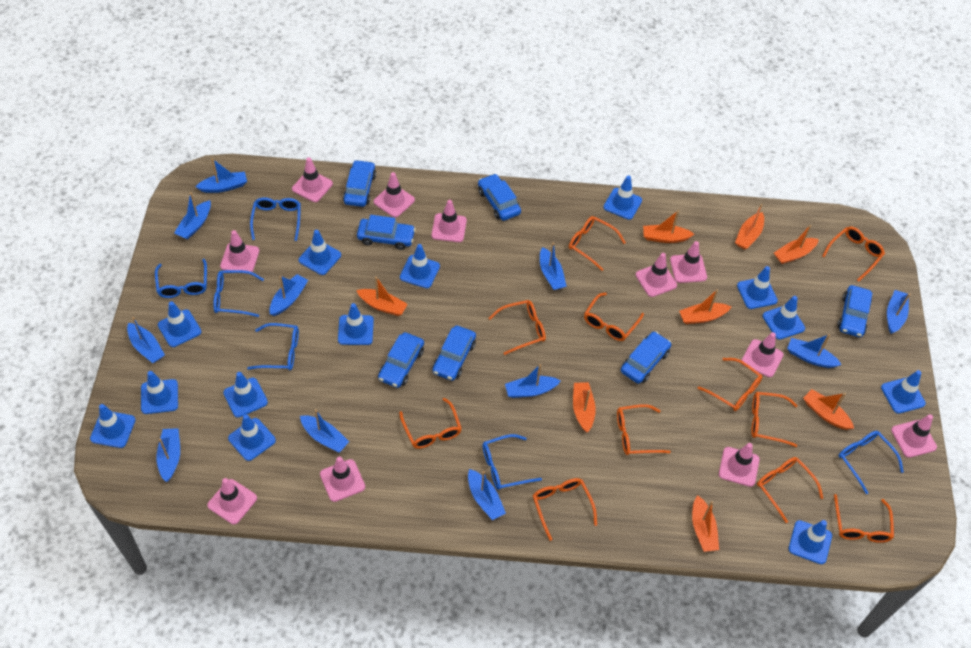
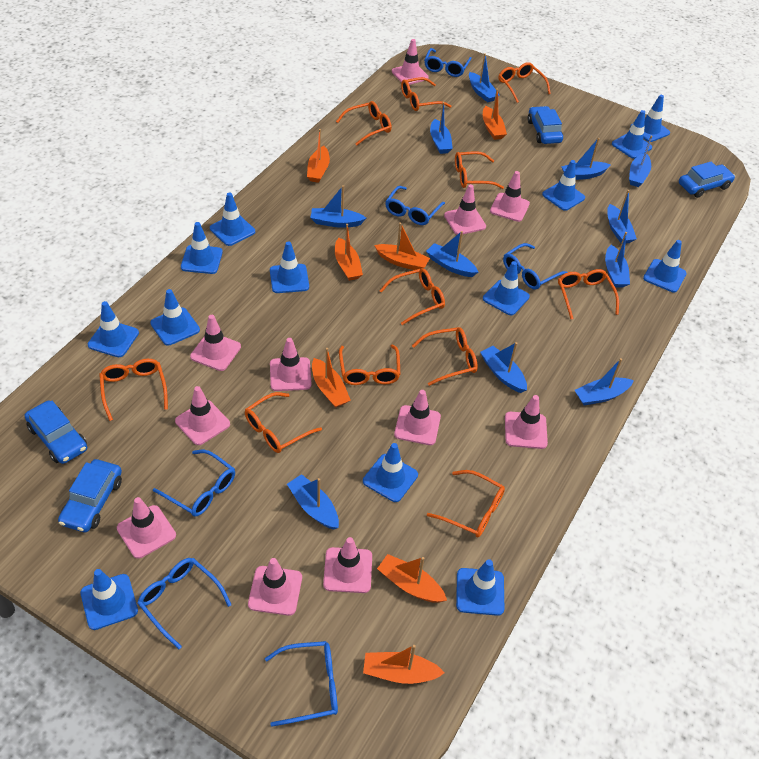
blue car: [343,160,376,207] [357,215,416,250] [378,332,424,388] [432,325,476,381] [478,173,521,221] [621,331,671,384] [837,285,872,337] = 7 -> [25,401,87,464] [58,459,122,532] [527,106,563,144] [679,161,735,198] = 4
orange boat: [356,277,408,316] [573,382,596,432] [643,210,694,243] [679,289,731,324] [692,495,719,552] [735,204,764,249] [774,225,819,264] [803,389,854,430] = 8 -> [307,129,330,183] [312,348,351,408] [335,224,363,281] [363,645,445,684] [374,223,430,270] [377,554,447,603] [483,89,507,140] = 7

